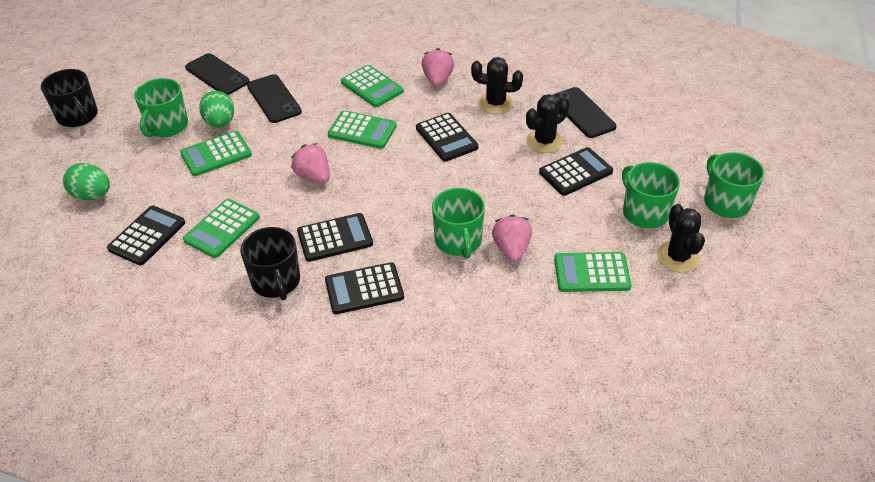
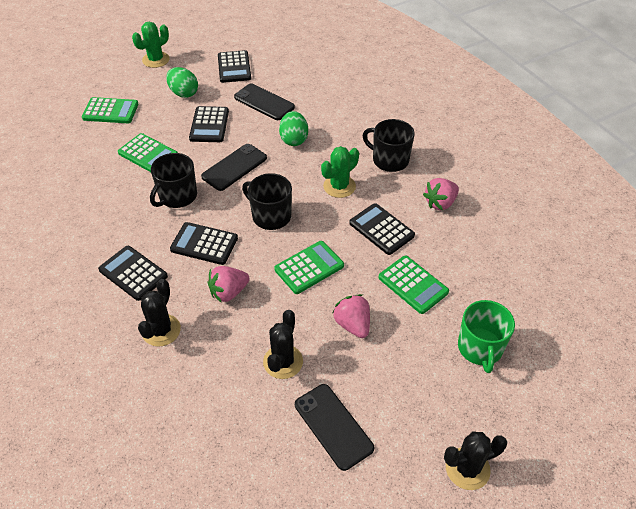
black mug: [41,69,98,127] [240,227,300,300] = 2 -> [150,153,197,208] [242,173,292,230] [363,119,415,172] = 3
green cactus: none = 0 -> [132,22,169,68] [321,146,359,198] = 2
green calculator: [180,131,252,176] [183,199,260,258] [328,110,397,149] [341,65,404,107] [554,252,632,292] = 5 -> [82,97,139,123] [118,133,178,172] [274,241,344,294] [379,255,449,314] = 4
green mug: [134,78,188,137] [432,188,485,259] [622,162,680,228] [704,152,765,218] = 4 -> [458,300,515,373] = 1

